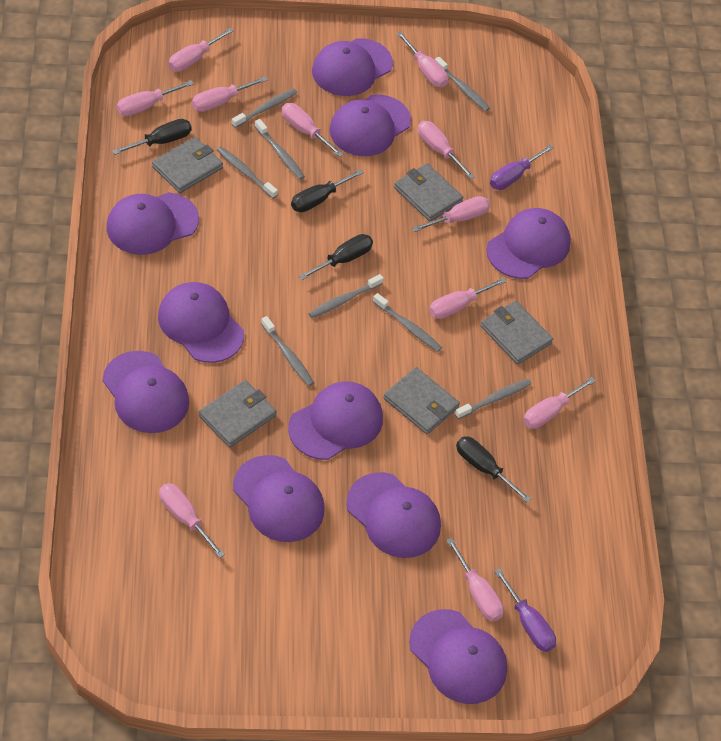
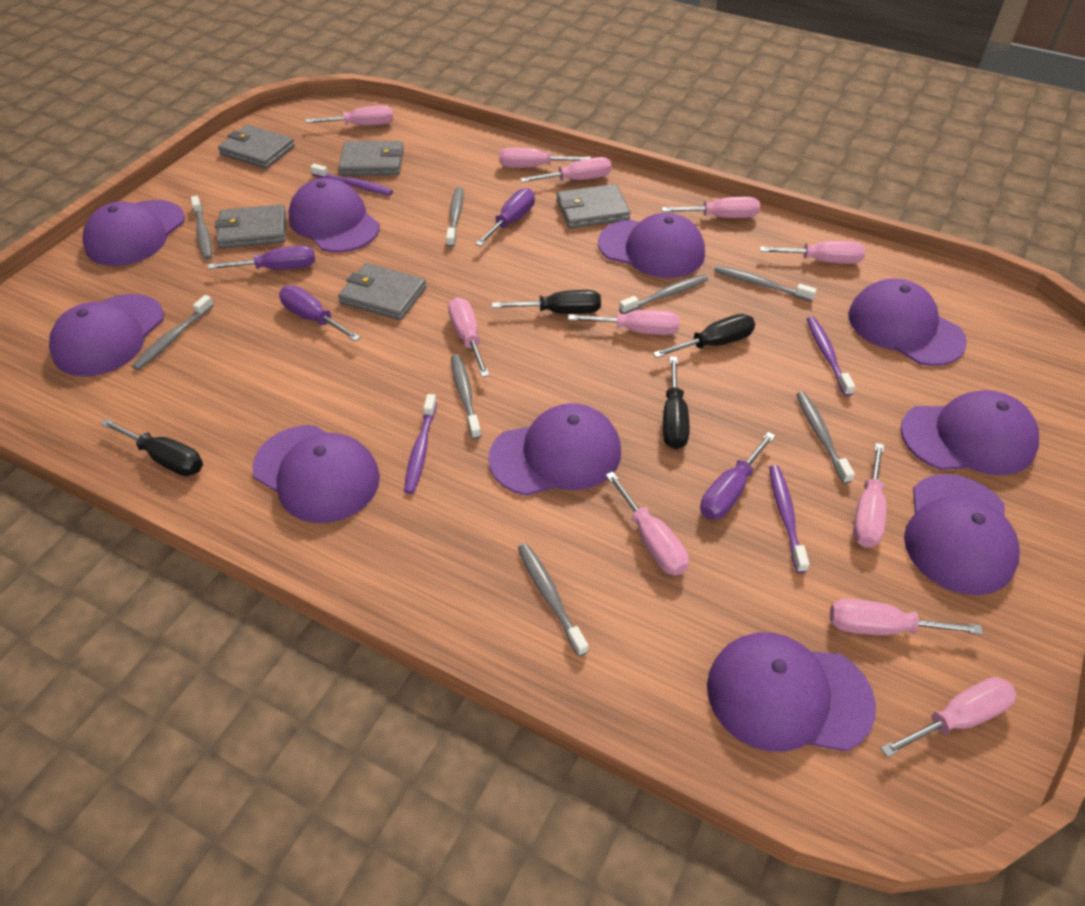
purple screwdriver: [490,145,553,190] [494,568,556,652] = 2 -> [208,245,315,270] [279,286,361,342] [475,188,535,246] [700,432,776,520] = 4
purple toothbrush: none = 0 -> [310,164,393,196] [404,394,437,494] [769,465,809,573] [807,316,855,396] = 4

